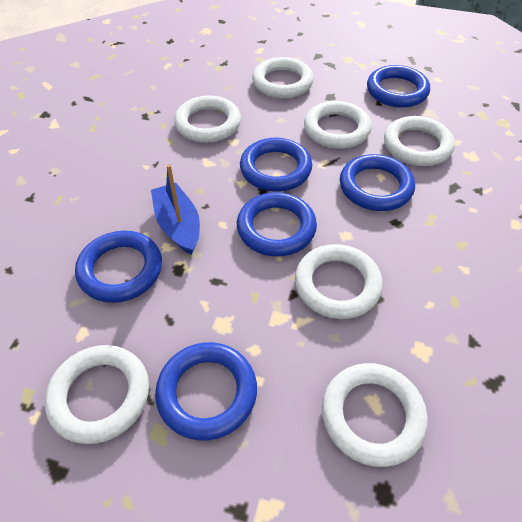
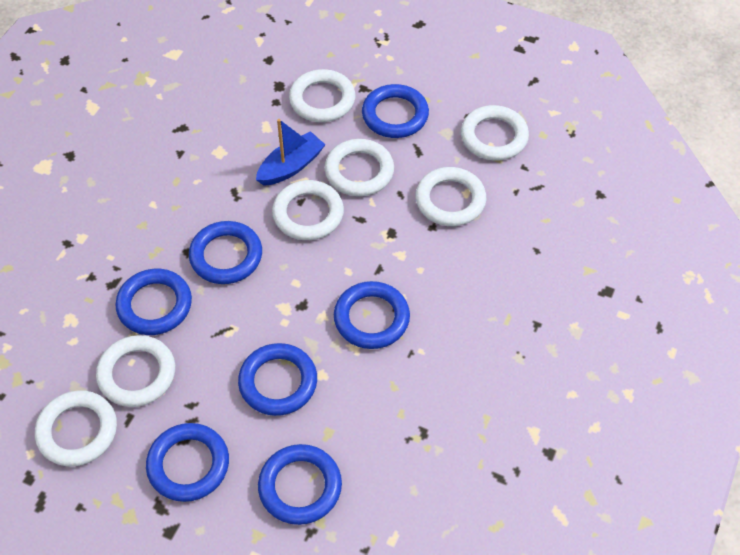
blue ring: [75,231,162,303] [155,342,257,440] [237,192,317,257] [240,138,312,192] [340,154,415,211] [367,65,430,108] = 6 -> [115,269,192,335] [146,423,229,502] [189,221,262,284] [238,343,317,416] [258,444,342,525] [334,281,410,349] [362,84,429,138] = 7

